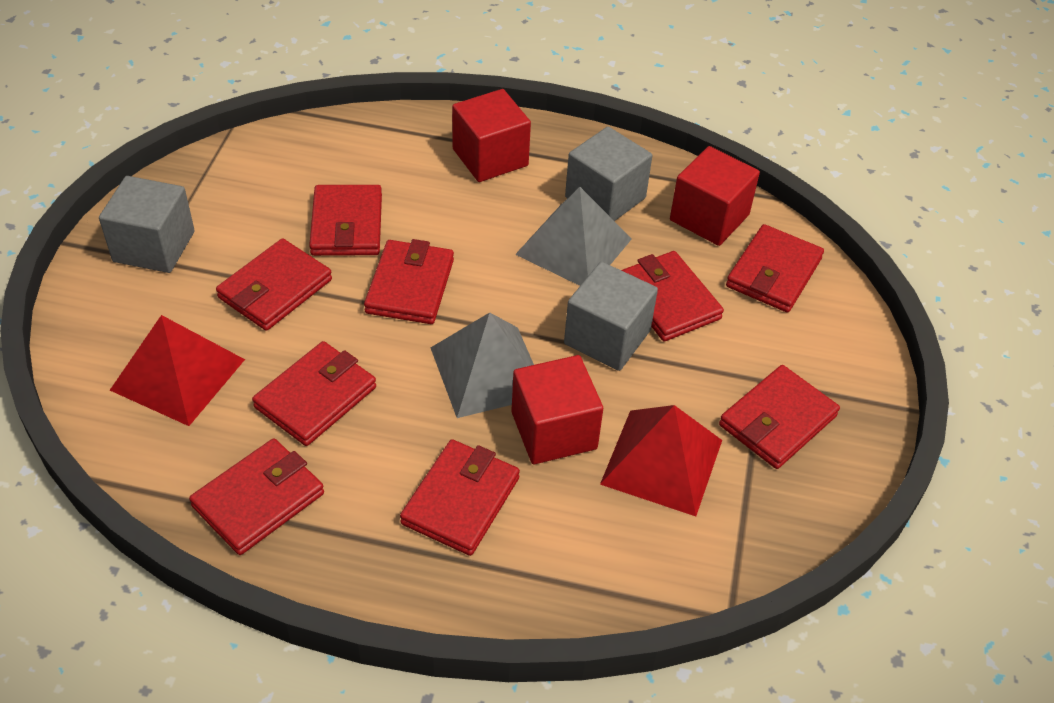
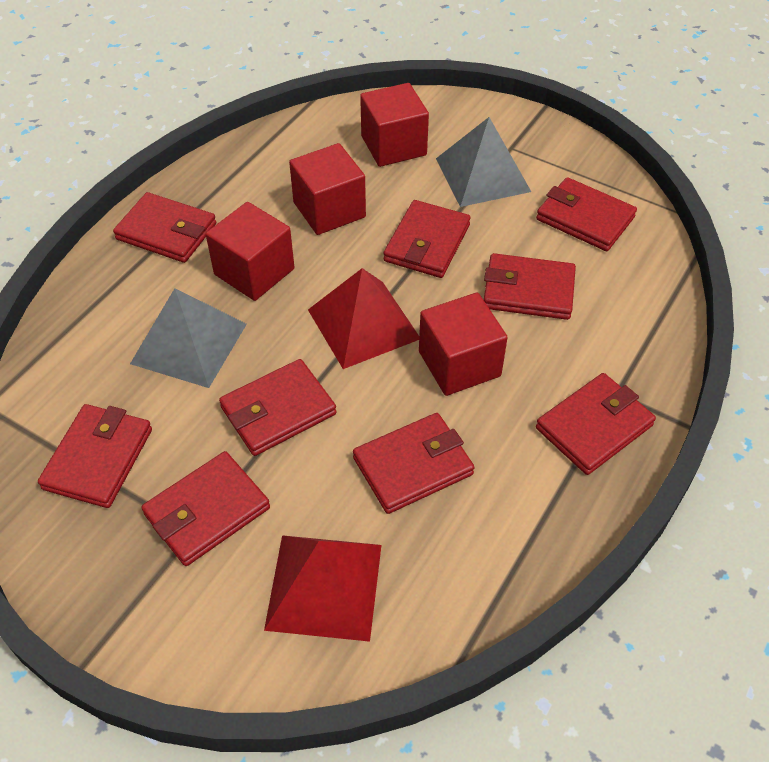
grey cube: [99,176,195,273] [564,262,658,371] [565,127,652,221] = 3 -> none = 0
red cube: [452,89,531,182] [511,355,603,464] [670,146,760,246] = 3 -> [206,202,295,301] [289,143,366,235] [360,83,429,167] [419,293,508,396] = 4

